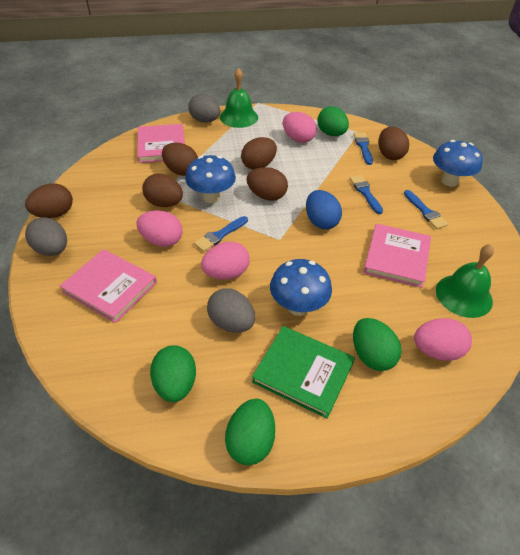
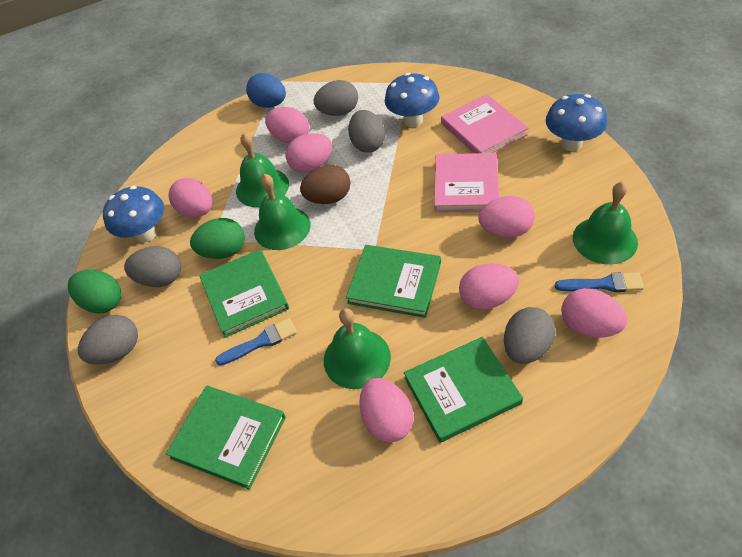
blue brush: [194,216,248,252] [349,175,383,214] [354,132,373,165] [404,190,448,229] = 4 -> [215,318,297,366] [555,272,644,292] = 2
brown egg: [25,183,73,218] [142,174,183,207] [162,143,198,176] [241,137,277,170] [246,167,288,201] [379,126,409,160] = 6 -> [300,165,350,204] = 1
green bell: [220,68,258,128] [436,244,494,318] = 2 -> [236,133,289,207] [254,174,311,250] [324,308,391,389] [573,182,638,265] = 4
green book: [252,326,355,419] = 1 -> [166,386,286,490] [199,249,289,338] [346,245,441,318] [404,337,523,443] = 4
green egg: [150,345,196,402] [225,399,275,465] [317,106,349,136] [353,318,402,371] = 4 -> [68,270,121,313] [190,218,245,259] = 2
grey egg: [25,217,67,256] [188,94,220,122] [207,288,255,333] = 3 -> [78,315,138,365] [124,246,181,287] [314,80,358,116] [348,110,385,153] [504,307,556,364] = 5
pink book: [60,249,157,323] [137,124,185,163] [363,224,431,288] = 3 -> [434,153,499,212] [441,94,528,153] = 2
pink egg: [137,210,182,247] [201,242,250,279] [283,112,317,143] [414,318,472,361] = 4 -> [169,178,213,217] [265,107,309,143] [286,133,332,173] [359,378,413,442] [459,263,519,310] [478,196,535,238] [561,288,627,338] = 7

